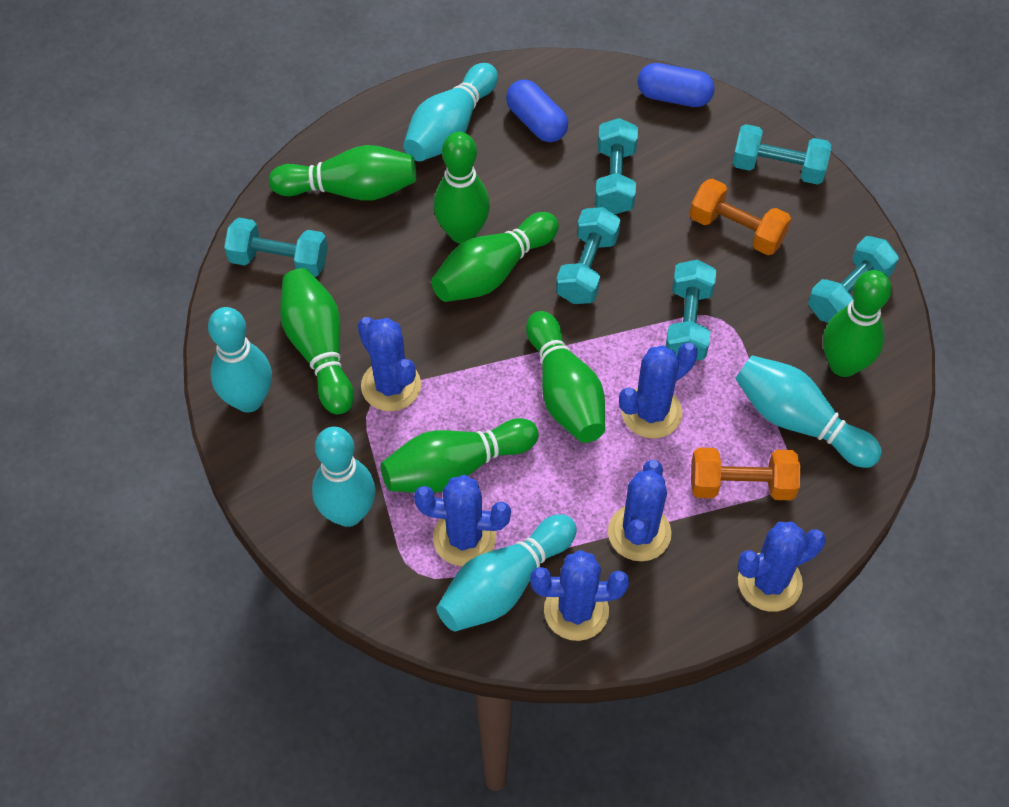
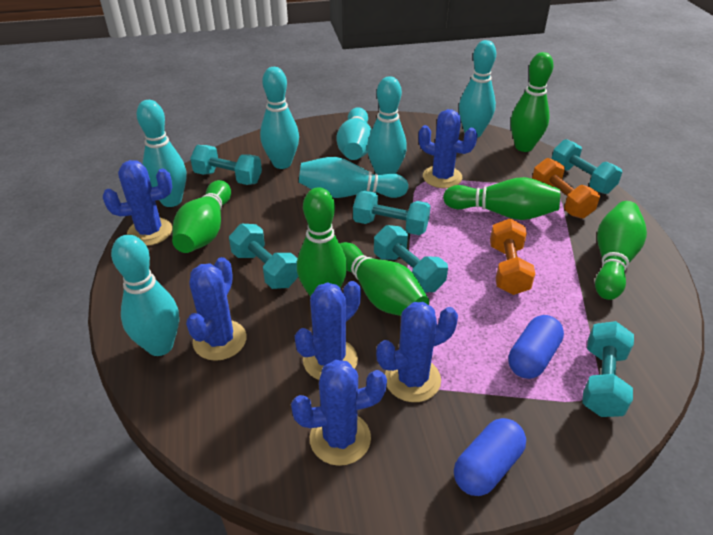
green bowling pin: [269,145,416,200] [280,268,354,415] [380,418,539,493] [431,212,559,302] [433,132,490,244] [526,311,605,443] [823,270,892,377] = 7 -> [172,180,231,253] [297,187,347,297] [339,242,429,316] [443,177,560,220] [511,52,554,152] [595,201,647,300] = 6
turquoise bowling pin: [208,307,272,413] [312,427,376,527] [403,63,498,161] [437,514,577,632] [735,355,882,468] = 5 -> [111,235,179,356] [136,100,186,207] [260,67,299,169] [299,157,408,198] [336,107,372,160] [367,76,407,175] [459,40,496,138] = 7

